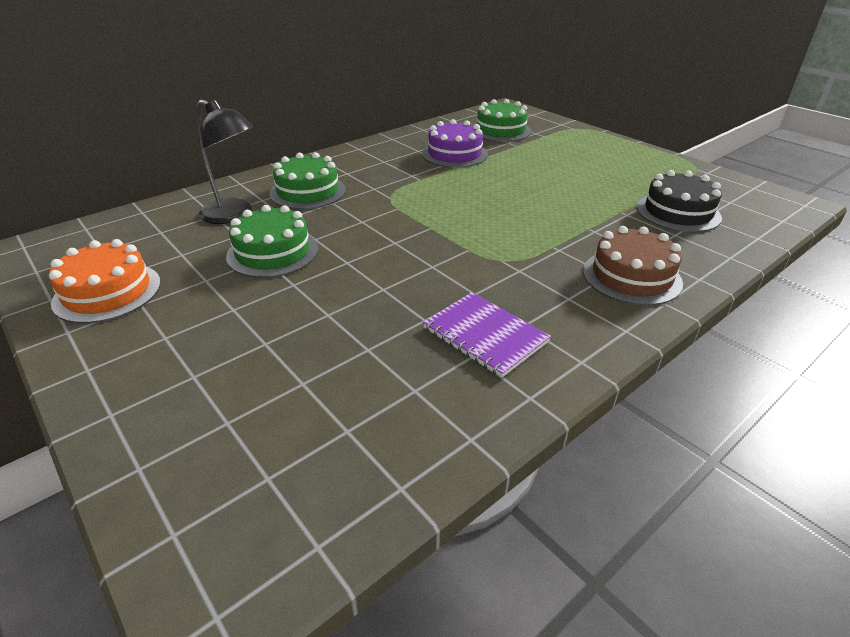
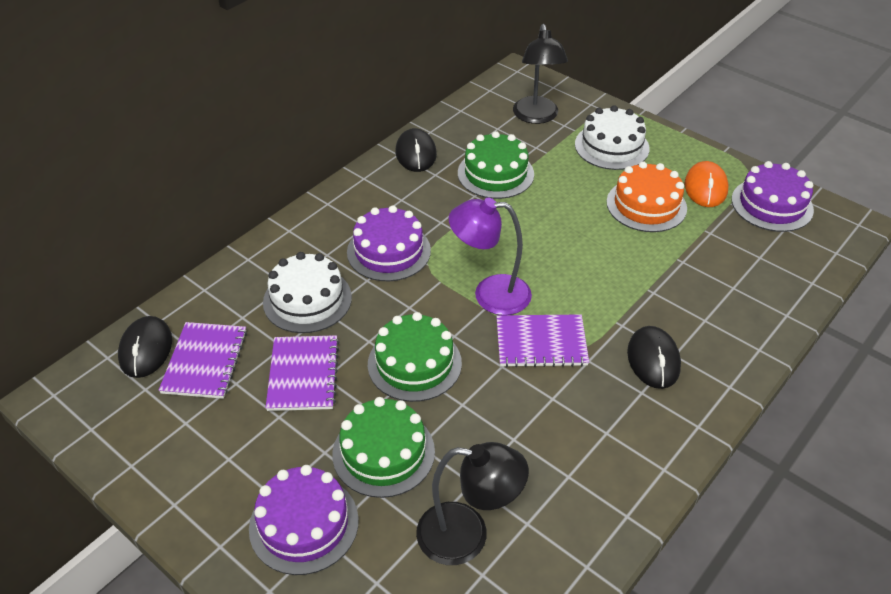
black cake: [637,170,722,232] = 1 -> none = 0
black lamp: [196,100,253,224] = 1 -> [416,442,529,565] [513,24,568,124] = 2
black mouse: none = 0 -> [118,316,172,378] [396,128,437,172] [627,326,681,389] = 3
brown cake: [583,226,683,306] = 1 -> none = 0
orange mouse: none = 0 -> [685,161,729,207] = 1
purple cake: [422,119,488,168] = 1 -> [249,465,359,575] [347,205,431,281] [732,161,814,232] = 3
purple lamp: none = 0 -> [449,198,532,315] = 1
purple notebook: [423,292,551,378] = 1 -> [159,322,247,399] [265,335,339,411] [496,314,589,367] = 3
white cake: none = 0 -> [263,252,352,333] [575,105,650,170] = 2

